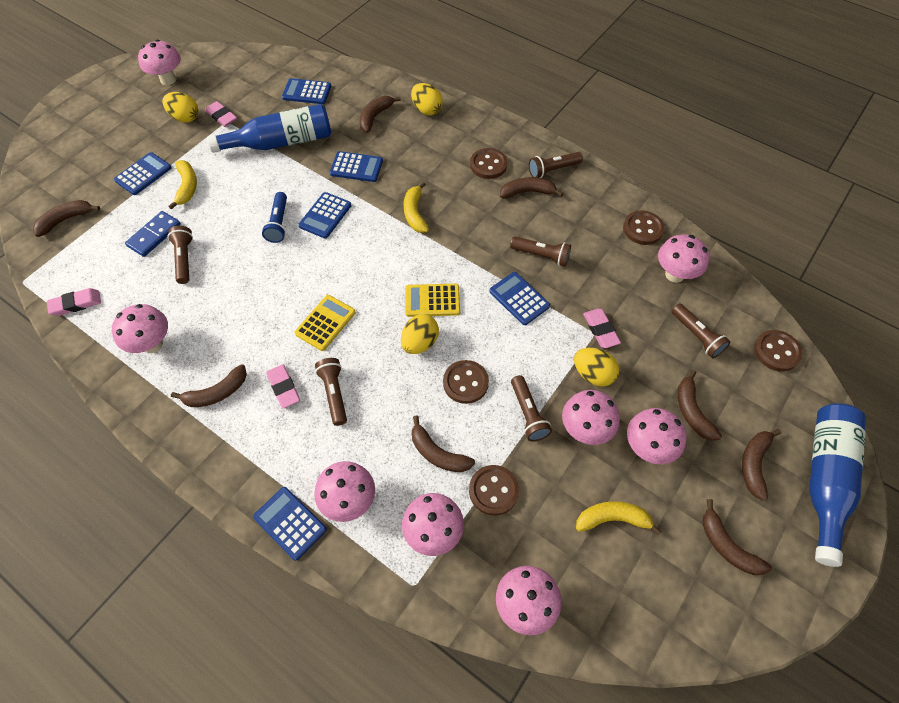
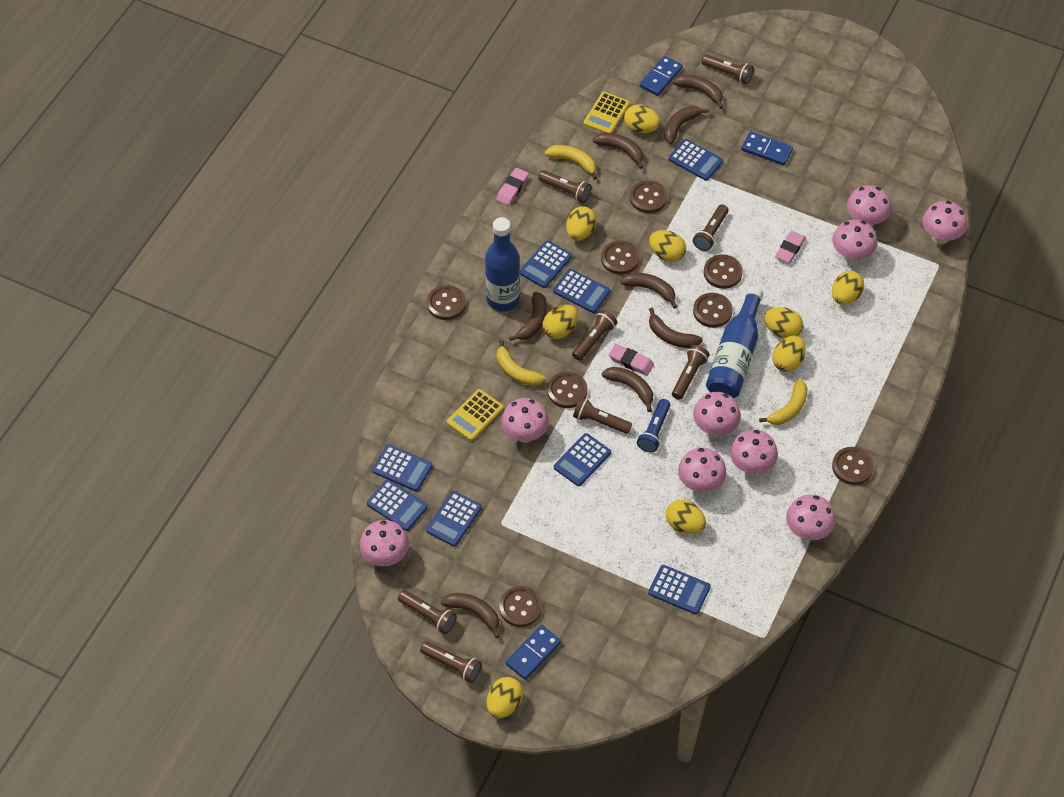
blue calculator: [114,152,171,195] [253,487,327,561] [282,78,331,104] [298,192,351,239] [330,151,383,182] [489,272,550,325] = 6 -> [367,479,428,531] [372,445,433,491] [426,491,482,547] [520,240,572,288] [553,269,611,313] [554,433,611,486] [648,565,711,614] [668,139,723,181] = 8
blue domino: [125,211,181,257] = 1 -> [506,625,561,680] [640,56,683,96] [741,131,793,165] = 3
brown button: [443,360,489,404] [469,465,519,516] [470,148,507,179] [623,211,665,245] [754,330,802,371] = 5 -> [427,285,466,320] [499,586,542,627] [547,372,587,408] [601,241,640,275] [630,180,668,213] [693,293,733,328] [704,254,743,289] [832,447,874,485] = 8
brown flashlight: [168,226,193,284] [315,358,347,426] [510,237,571,266] [511,375,552,441] [529,152,583,178] [671,303,730,358] = 6 -> [398,590,457,634] [420,641,482,683] [538,170,591,203] [572,310,617,361] [573,397,632,434] [672,345,710,400] [693,204,728,251] [701,54,754,84] = 8
pink eraser: [47,288,101,316] [205,101,237,127] [266,365,300,408] [583,309,621,348] = 4 -> [496,168,529,206] [609,344,654,376] [775,231,806,263] = 3
pink mushroom: [112,304,168,353] [138,40,181,85] [314,461,375,522] [402,493,464,556] [496,566,561,635] [562,390,620,445] [627,408,687,465] [658,235,709,283] = 8 -> [360,520,409,566] [501,398,549,443] [678,448,726,493] [693,392,741,436] [730,429,778,475] [786,494,835,540] [832,219,877,263] [847,185,891,226] [922,201,967,244] = 9
yellow egg: [162,92,198,123] [401,314,439,354] [411,83,443,115] [574,348,619,387] = 4 -> [487,677,523,718] [543,305,578,339] [566,206,597,240] [624,104,660,134] [649,230,686,262] [666,499,706,534] [764,307,803,339] [772,335,806,372] [832,271,864,305] = 9

